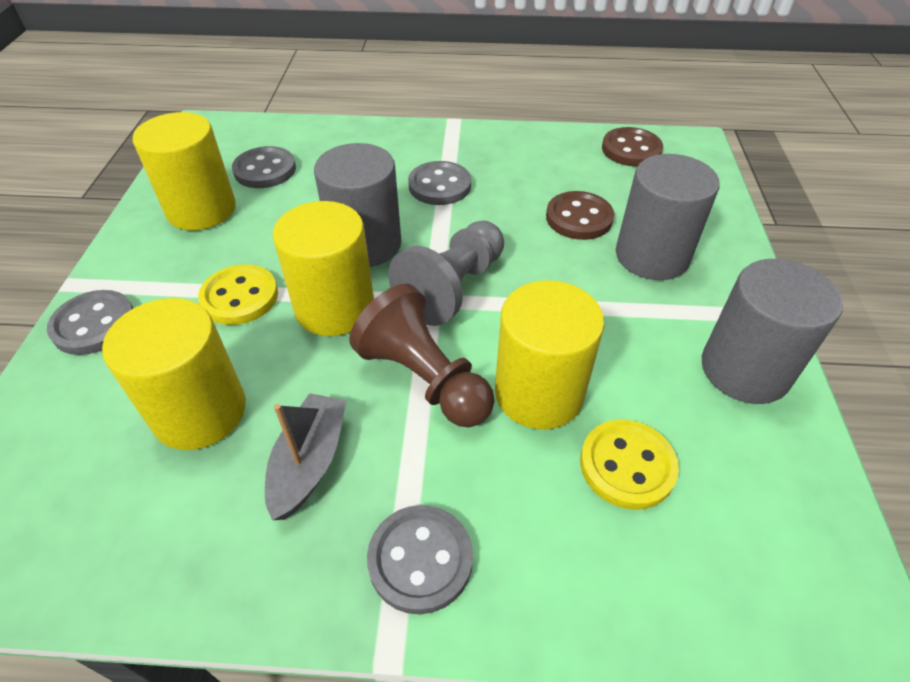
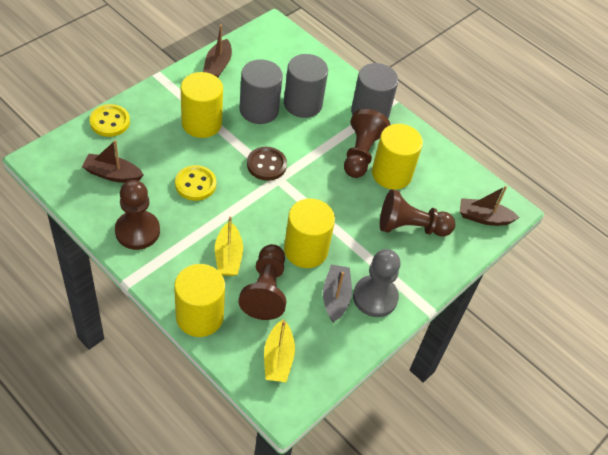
brown boat: none = 0 -> [82,140,144,183] [203,25,232,77] [460,186,520,226] = 3
brown button: [546,191,614,240] [602,127,663,167] = 2 -> [247,147,287,181] = 1
brown pawn: [349,284,495,427] = 1 -> [115,180,160,250] [238,244,287,320] [344,109,390,178] [380,189,455,237] = 4
grey button: [47,290,133,355] [232,146,296,188] [367,505,473,614] [408,161,471,205] = 4 -> none = 0
yellow boat: none = 0 -> [215,216,243,276] [264,319,295,382] = 2

